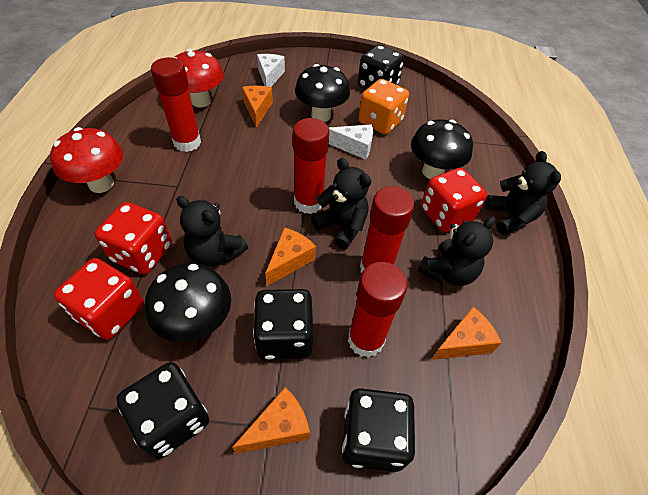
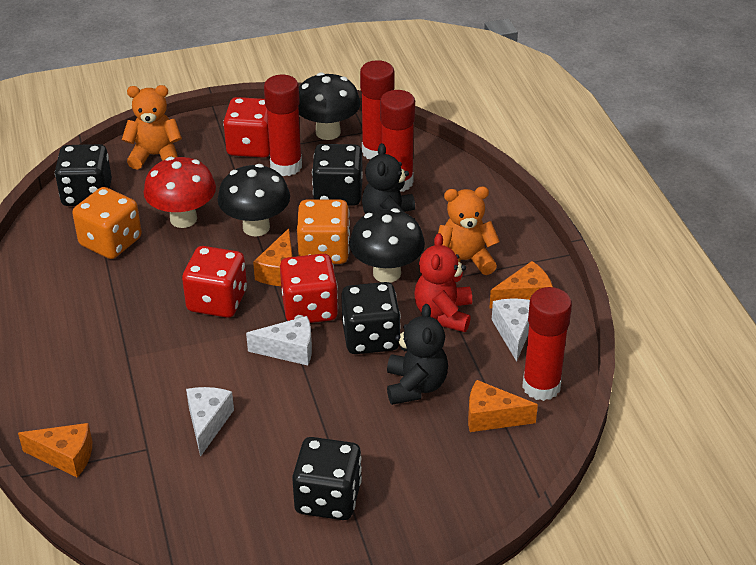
black teddy bear: [176,196,248,267] [311,158,372,249] [417,216,496,286] [485,151,561,235] = 4 -> [362,143,415,219] [387,304,448,405] = 2
orange dice: [359,79,409,135] = 1 -> [72,187,142,259] [297,200,350,264] = 2
orange teddy bear: none = 0 -> [122,85,182,170] [438,186,500,275] = 2
red mushroom: [50,127,123,193] [173,49,224,108] = 2 -> [144,157,216,228] = 1
red teddy bear: none = 0 -> [414,233,472,332] = 1
white cheese: [257,54,285,87] [329,124,373,160] = 2 -> [186,387,234,457] [246,316,312,366] [492,299,530,362] = 3

